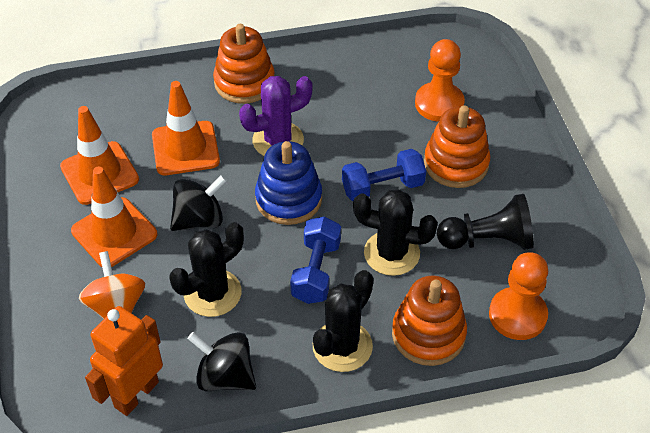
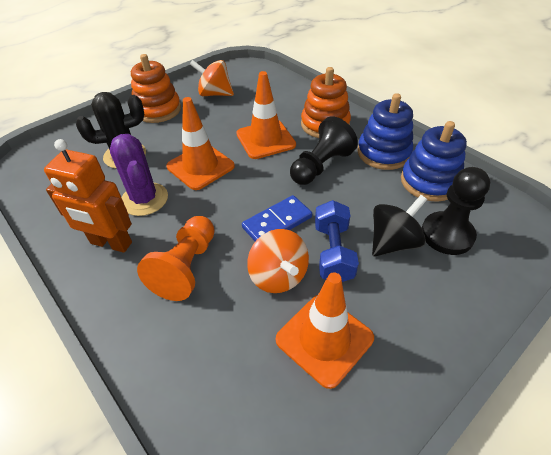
black cactus: [170,222,244,317] [313,270,374,372] [353,189,438,276] = 3 -> [76,92,146,169] = 1
black pawn: [437,194,534,250] = 1 -> [290,116,358,185] [422,167,490,255] = 2
black spinning top: [170,175,227,231] [187,332,256,391] = 2 -> [372,195,427,256] = 1
blue domino: none = 0 -> [242,195,312,241] = 1
blue dumbbell: [290,216,341,304] [342,149,426,201] = 2 -> [315,200,359,282] = 1
blue stacking toy: [255,141,322,225] = 1 -> [357,93,413,170] [401,121,467,202] = 2
orange pawn: [415,39,465,122] [489,252,548,340] = 2 -> [137,216,215,301] = 1
orange spinning top: [79,251,145,319] = 1 -> [190,60,234,96] [247,229,309,293] = 2
orange stacking toy: [213,24,275,104] [392,275,467,366] [424,105,490,188] = 3 -> [131,54,181,123] [301,67,351,138] = 2

